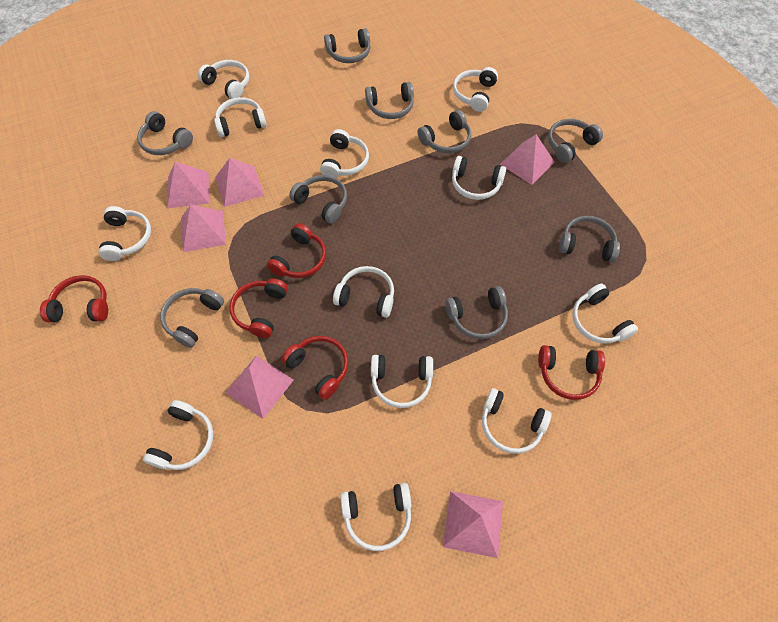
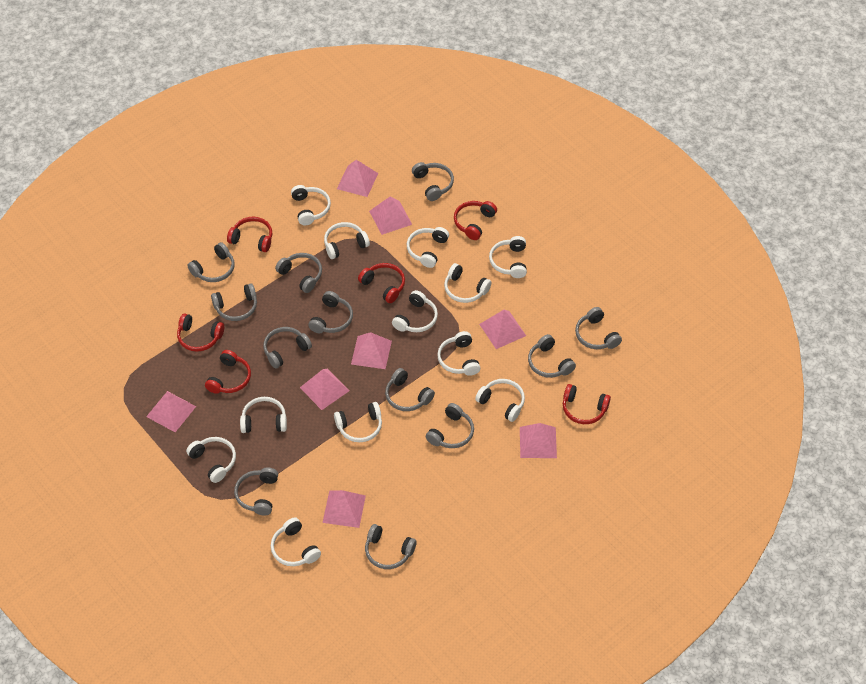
grey headphones: [137,111,193,155] [160,288,224,348] [289,175,347,224] [324,28,370,63] [365,82,414,119] [417,110,471,153] [445,286,508,339] [548,119,603,163] [559,216,620,263] = 9 -> [187,242,234,282] [211,283,257,321] [234,467,278,516] [263,327,312,369] [275,253,322,293] [308,291,353,333] [365,524,417,569] [385,368,435,411] [412,162,454,201] [426,403,474,448] [528,334,576,378] [575,307,622,349] = 12
pink pyramid: [167,162,209,209] [181,205,226,252] [215,158,264,207] [225,355,294,419] [443,491,503,558] [500,134,555,185] = 6 -> [146,391,196,432] [300,368,349,410] [322,490,366,528] [337,160,378,197] [351,332,392,369] [369,197,412,235] [479,310,526,349] [520,423,557,458] = 8
red headphones: [40,275,108,322] [230,278,288,338] [267,223,326,278] [281,336,349,400] [538,345,605,400] = 5 -> [177,313,224,352] [205,350,251,394] [227,217,272,252] [358,263,405,303] [454,201,497,240] [563,384,611,424] = 6

